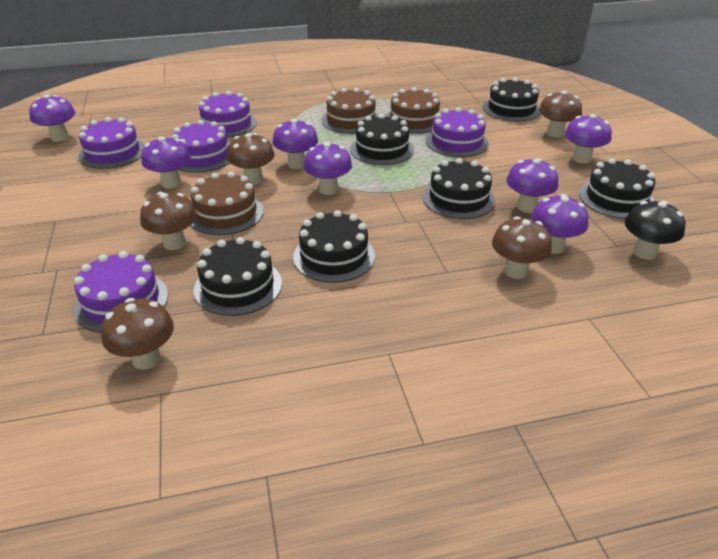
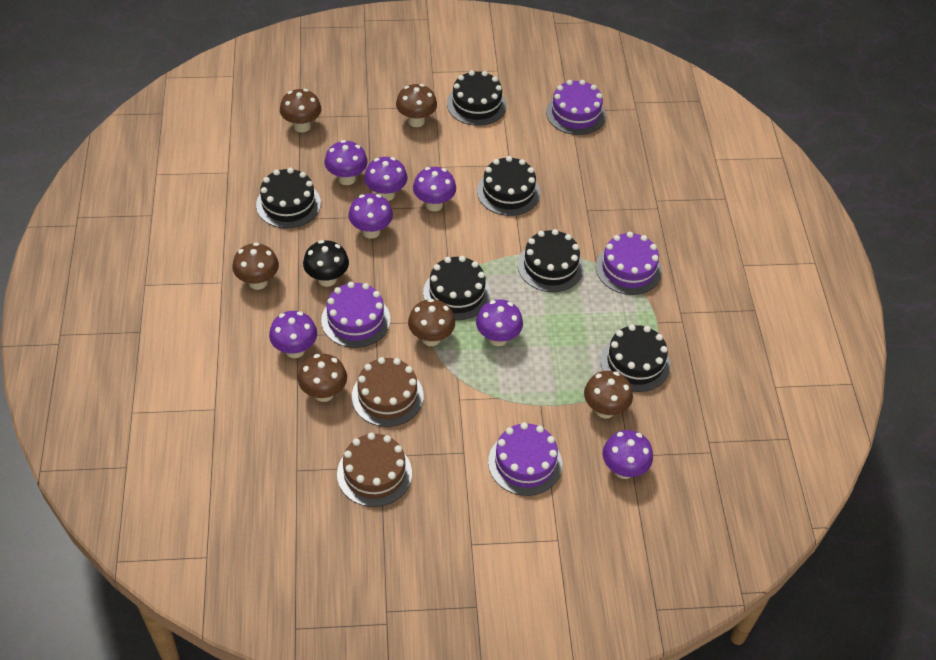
brown cake: [191,172,264,235] [322,88,378,134] [386,87,440,134] = 3 -> [337,433,412,507] [352,357,424,427] = 2
brown mushroom: [101,298,174,370] [140,192,197,250] [227,133,275,185] [492,216,552,279] [539,91,582,138] = 5 -> [232,242,279,290] [280,89,321,133] [298,354,347,402] [396,84,437,127] [408,298,455,346] [584,371,633,419] = 6
purple cake: [74,251,168,333] [79,117,145,169] [171,120,229,173] [199,91,257,138] [426,107,489,157] = 5 -> [321,282,390,348] [488,422,562,496] [546,80,606,135] [596,232,662,295] = 4

